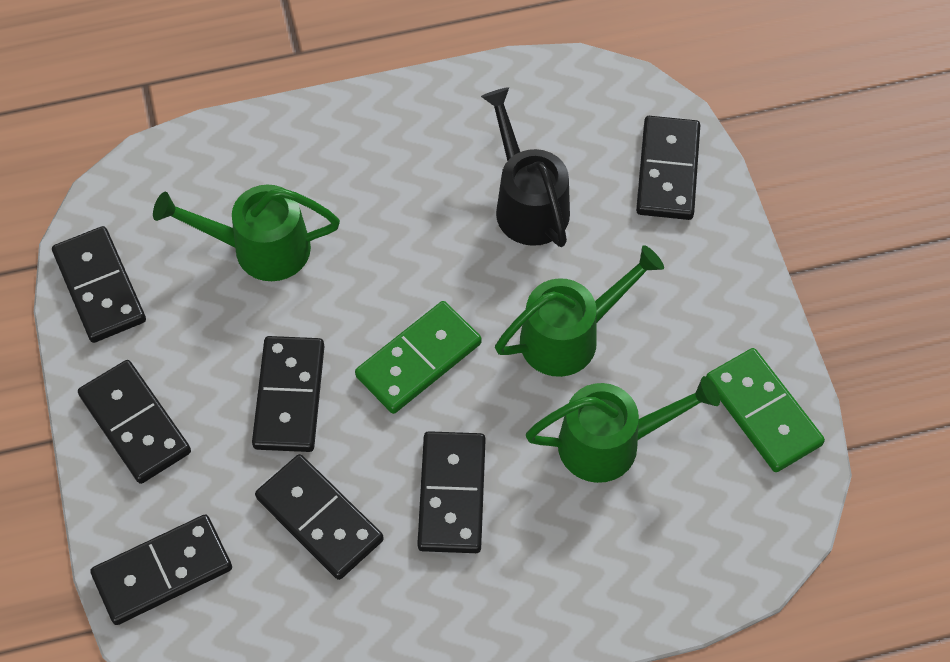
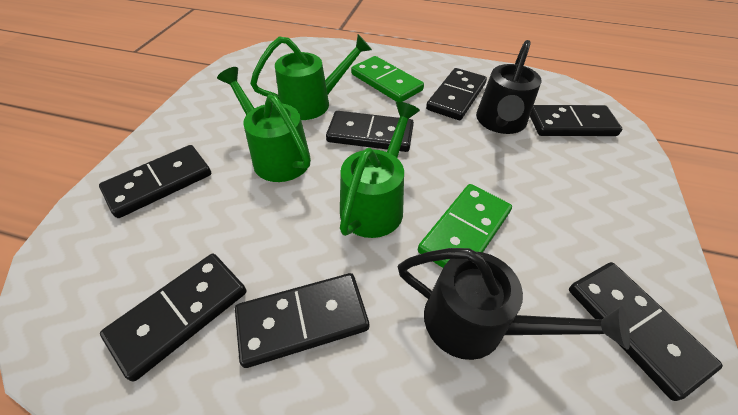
black watering can: [481,87,570,247] = 1 -> [398,248,630,360] [476,40,542,134] = 2

